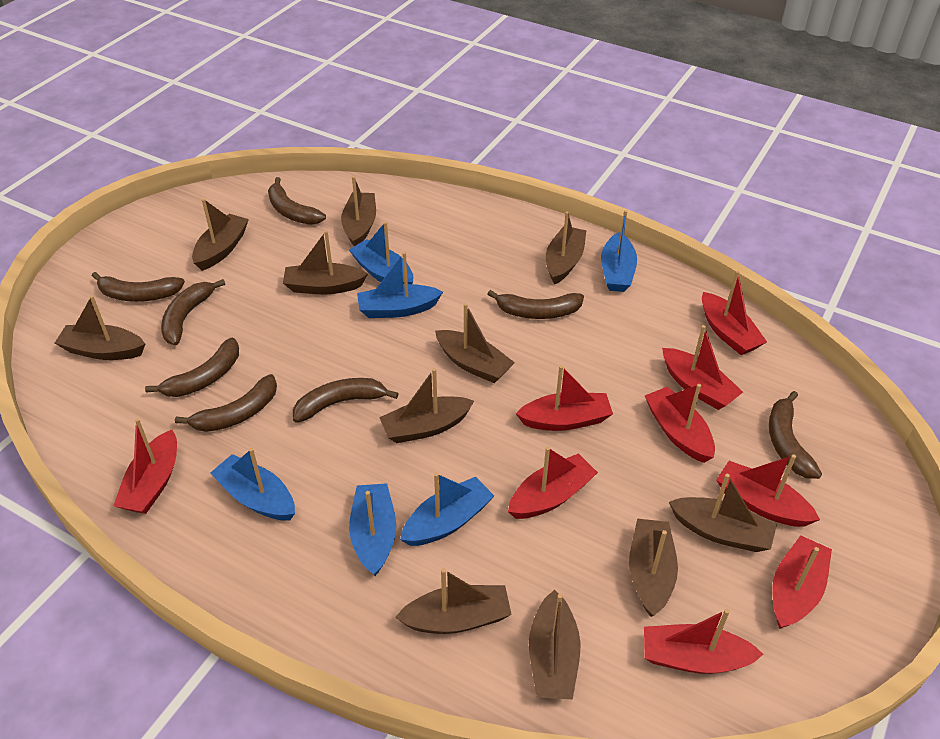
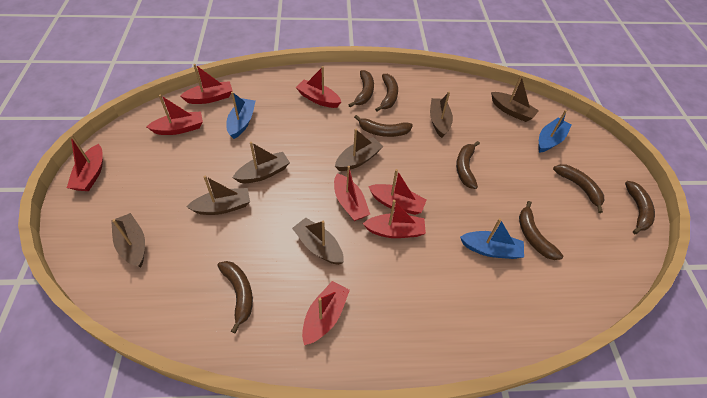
blue boat: [210,448,295,521] [349,222,413,284] [349,483,396,576] [357,252,443,318] [400,473,494,546] [601,210,637,292] = 6 -> [226,92,255,139] [460,218,524,259] [539,110,572,153] = 3
brown boat: [55,295,145,360] [192,199,249,271] [283,230,368,294] [341,176,376,246] [379,368,474,443] [395,568,512,634] [435,303,515,383] [529,590,581,700] [546,212,587,285] [629,519,678,617] [669,474,777,552] = 11 -> [111,213,145,267] [187,176,250,215] [233,142,290,183] [292,218,344,265] [335,129,383,171] [430,92,453,138] [491,75,539,122] = 7
red boat: [113,418,177,514] [508,446,598,519] [516,365,613,431] [644,609,763,674] [645,384,715,463] [662,325,743,410] [702,270,767,355] [716,454,820,527] [772,535,832,629] = 9 -> [67,135,103,191] [146,95,203,135] [180,64,233,104] [296,66,341,108] [302,281,350,345] [334,166,370,221] [363,200,426,238] [368,169,427,215] = 8

